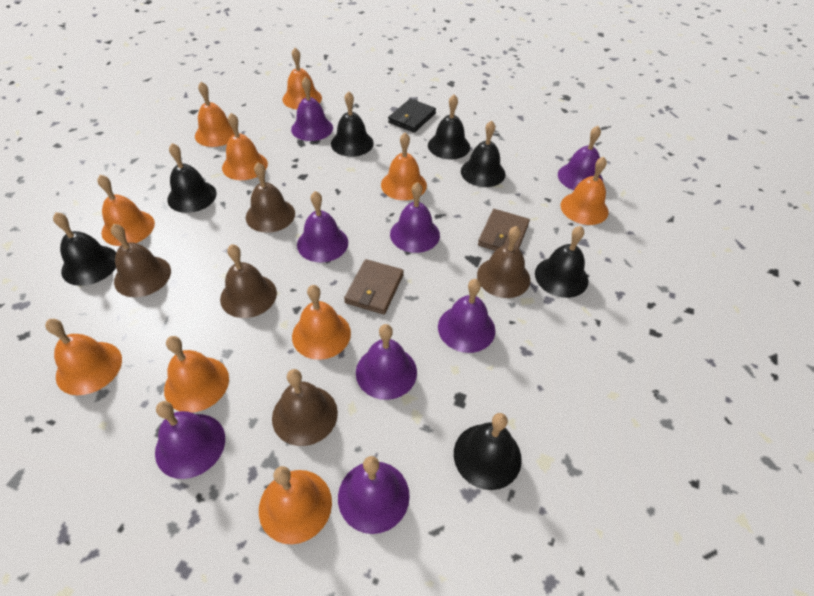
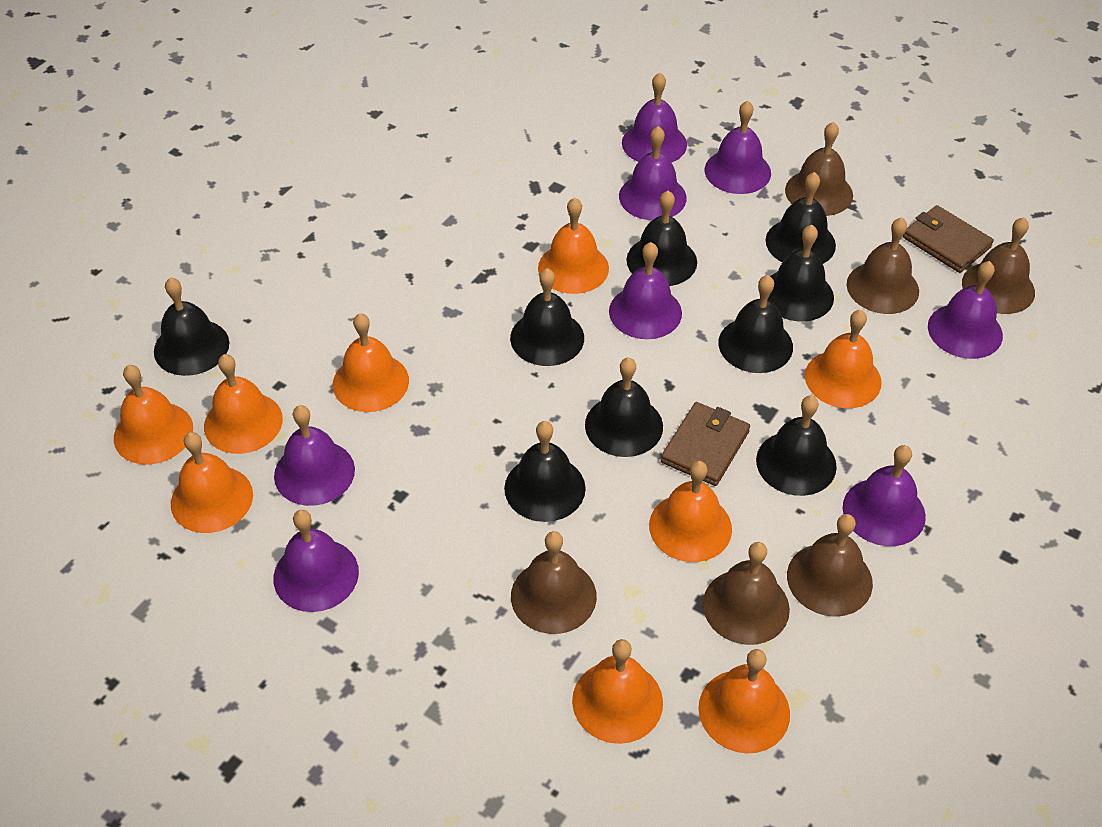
black bell: [53,212,116,286] [167,143,217,213] [331,91,374,157] [428,95,470,159] [454,413,522,490] [461,120,505,187] [535,226,588,298] = 7 -> [154,277,229,376] [504,421,586,522] [510,268,584,366] [585,357,663,457] [626,191,697,286] [718,275,793,373] [756,395,837,496] [766,172,836,264] [768,225,834,321] = 9
black wallet: [388,99,436,133] = 1 -> none = 0
brown bell: [111,224,171,297] [220,244,277,318] [246,162,295,233] [272,369,338,446] [477,226,530,298] = 5 -> [511,531,597,634] [703,542,790,645] [785,122,853,216] [787,514,873,617] [847,217,919,314] [962,217,1035,314] = 6
orange bell: [45,319,122,395] [97,175,155,246] [164,336,229,413] [195,82,234,147] [222,113,268,180] [259,466,332,544] [283,48,322,110] [292,285,351,360] [381,133,427,200] [560,157,609,225] = 10 -> [114,365,193,464] [171,432,253,533] [204,354,283,454] [333,313,409,412] [538,198,609,294] [572,639,663,744] [649,461,732,562] [698,649,790,754] [805,310,882,408] = 9

